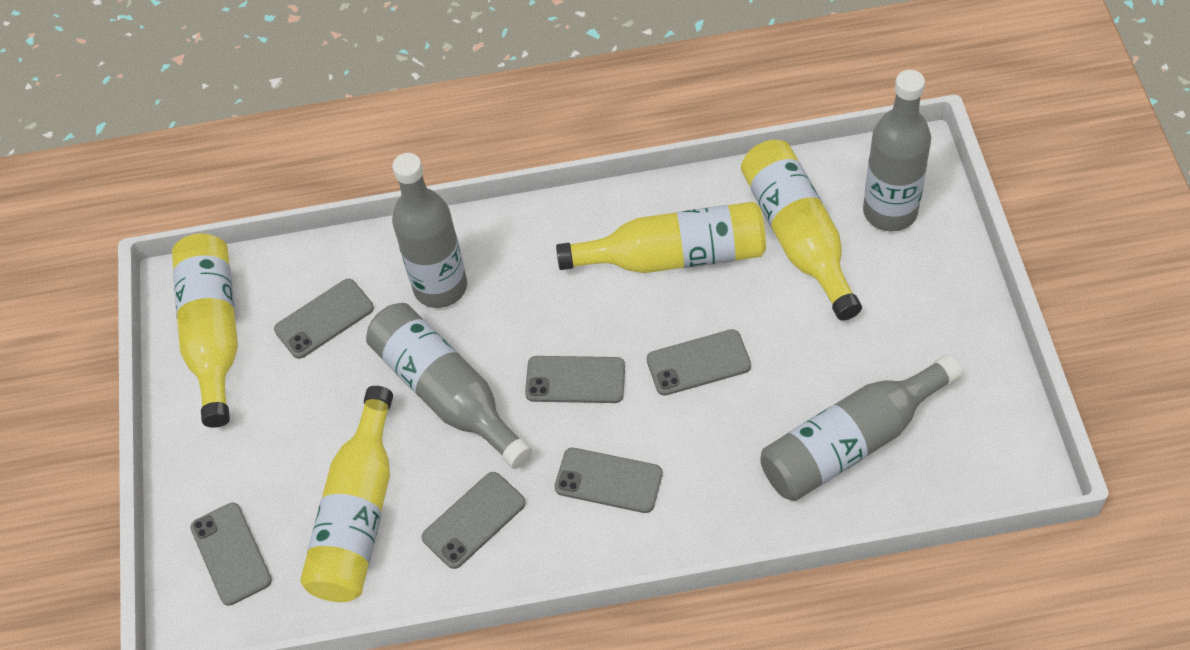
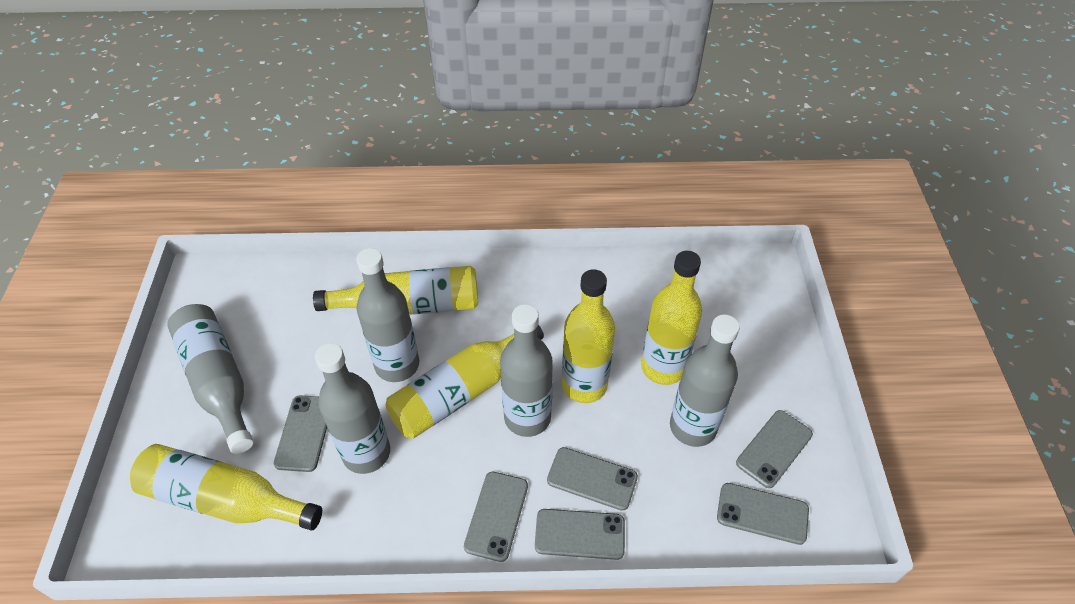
grey bottle: [366,303,532,469] [392,153,467,308] [760,355,962,501] [863,70,931,232] = 4 -> [167,304,254,454] [315,343,390,474] [356,248,419,382] [500,304,553,437] [670,315,740,447] = 5
yellow bottle: [172,233,238,428] [300,386,393,602] [556,202,766,273] [741,140,862,321] = 4 -> [130,444,322,531] [313,266,478,315] [386,324,544,439] [562,269,615,403] [641,251,702,385] = 5

